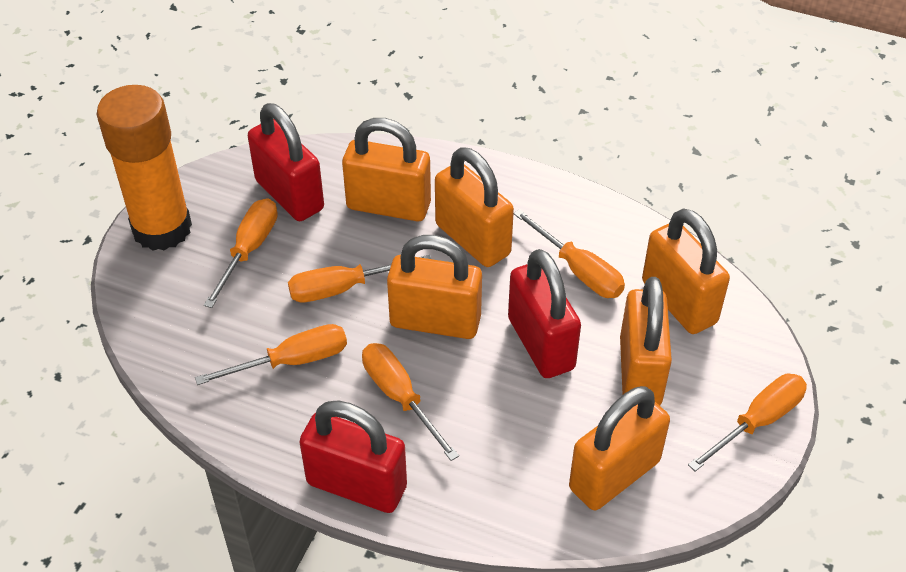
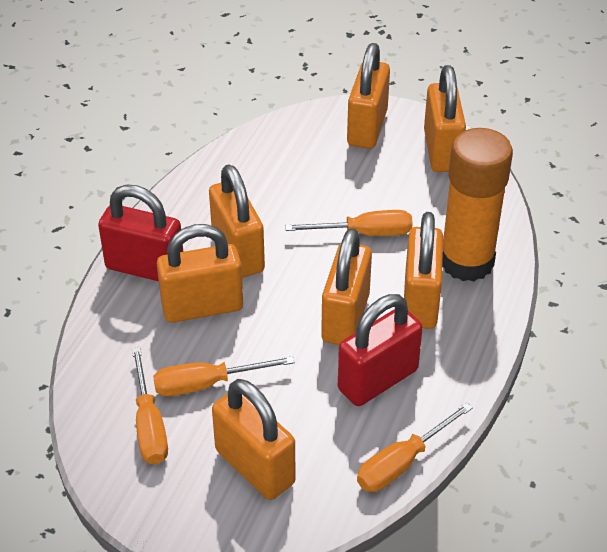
orange padlock: [342,118,431,221] [387,235,482,339] [435,147,514,267] [569,386,670,510] [620,277,672,406] [642,208,730,334] = 6 -> [157,224,243,323] [209,164,265,278] [212,379,296,500] [321,228,372,345] [347,43,390,149] [404,212,443,329] [424,65,466,172] = 7
orange screwdriver: [195,324,347,385] [204,198,278,308] [288,255,431,302] [362,343,459,461] [514,209,625,298] [688,373,807,472] = 6 -> [132,347,168,464] [153,356,295,396] [285,210,413,236] [357,402,473,492] = 4
red padlock: [248,103,324,221] [300,400,407,513] [508,249,581,378] = 3 -> [98,185,183,282] [338,294,423,406] = 2

